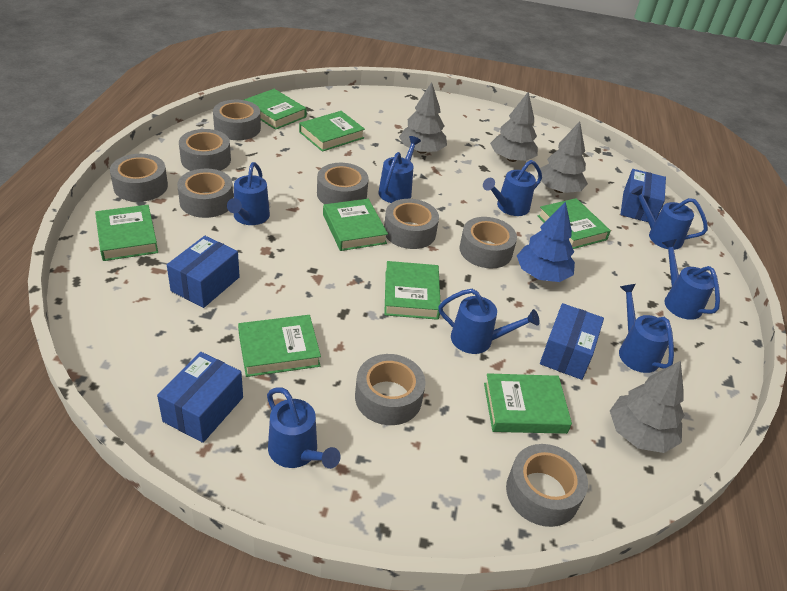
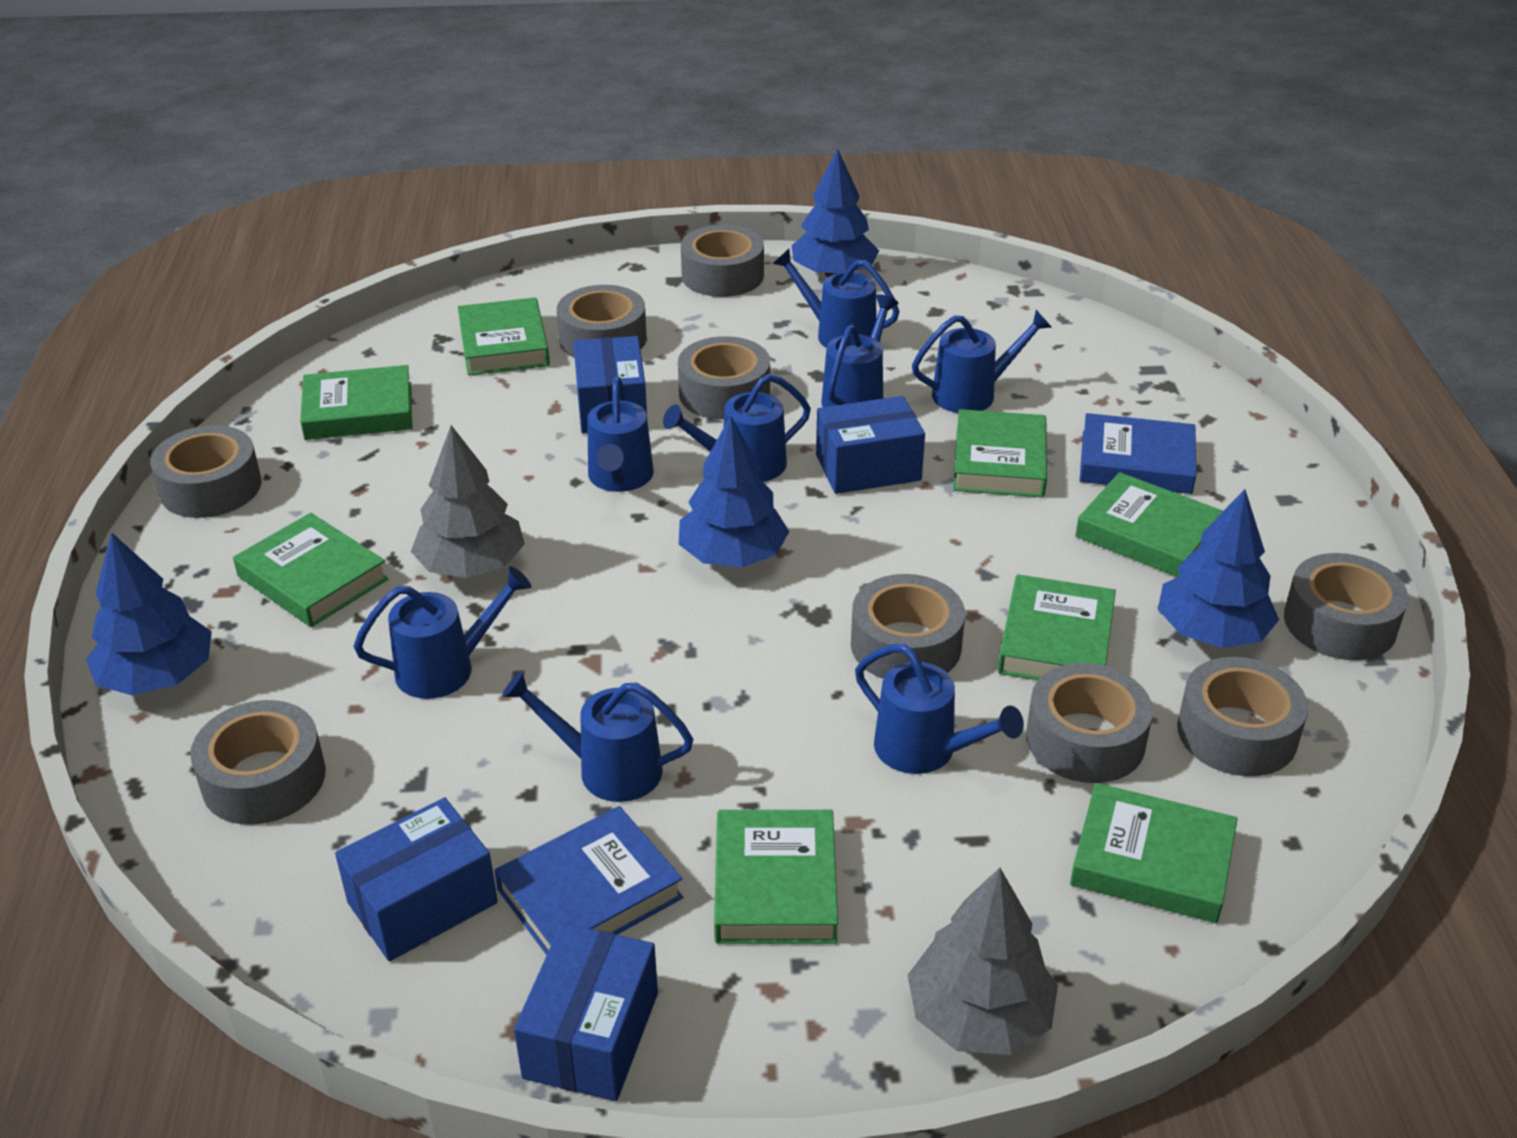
blue book: none = 0 -> [494,806,683,955] [1080,413,1196,494] = 2
blue tree: [517,202,575,282] = 1 -> [86,532,212,696] [679,415,789,567] [792,149,879,277] [1158,489,1279,648] = 4
grey tree: [399,82,447,154] [490,92,538,162] [538,121,588,193] [610,361,684,453] = 4 -> [411,425,525,578] [907,868,1058,1055] = 2

